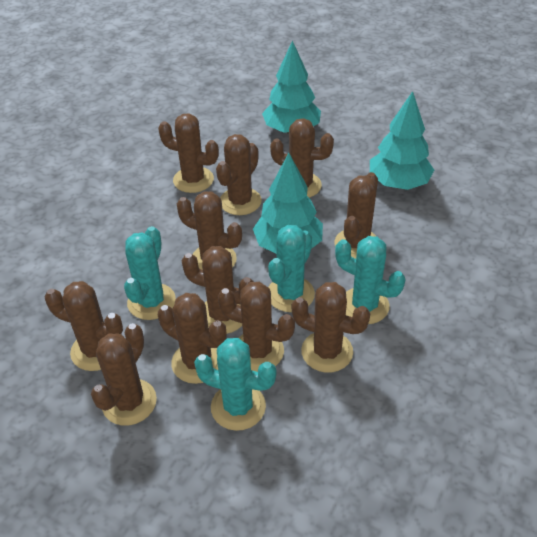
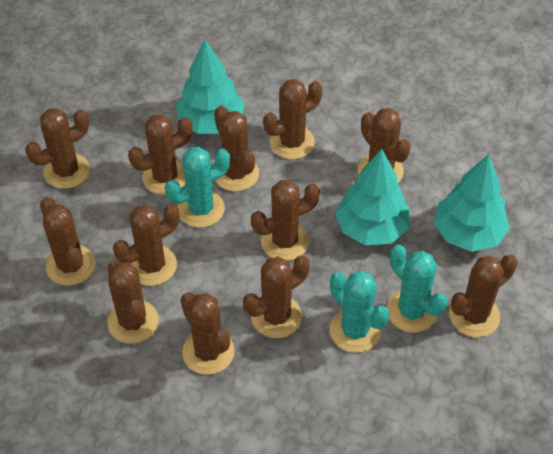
brown cactus: [45,281,123,371] [91,323,157,426] [158,114,219,193] [158,293,227,384] [177,191,242,270] [182,246,254,334] [216,134,262,215] [218,282,295,372] [270,118,334,198] [292,282,370,373] [334,172,378,259] = 11 -> [25,108,90,189] [40,197,95,286] [107,260,159,344] [113,204,179,286] [128,114,192,195] [181,292,234,375] [214,106,259,192] [243,255,310,338] [251,180,320,261] [263,79,322,159] [358,108,411,183] [449,254,518,337] = 12
turquoise cactus: [124,226,176,320] [194,338,276,431] [268,225,315,312] [335,236,406,324] = 4 -> [165,147,230,228] [329,271,390,353] [387,245,448,333] = 3

